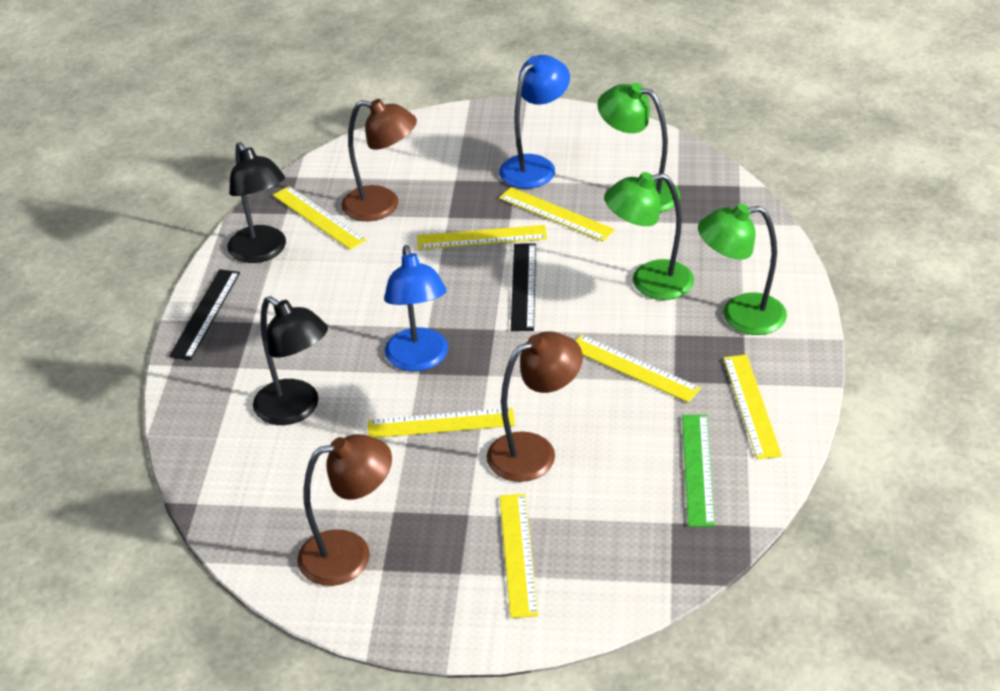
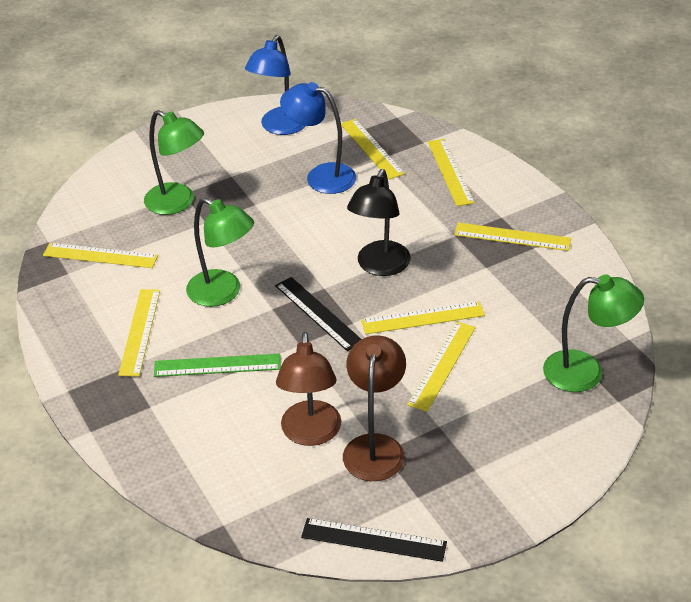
black lamp: [227,142,286,263] [253,296,328,425] = 2 -> [347,169,411,276] = 1
brown lamp: [297,434,392,586] [341,99,417,221] [487,331,583,482] = 3 -> [276,332,341,446] [343,335,406,481] = 2

